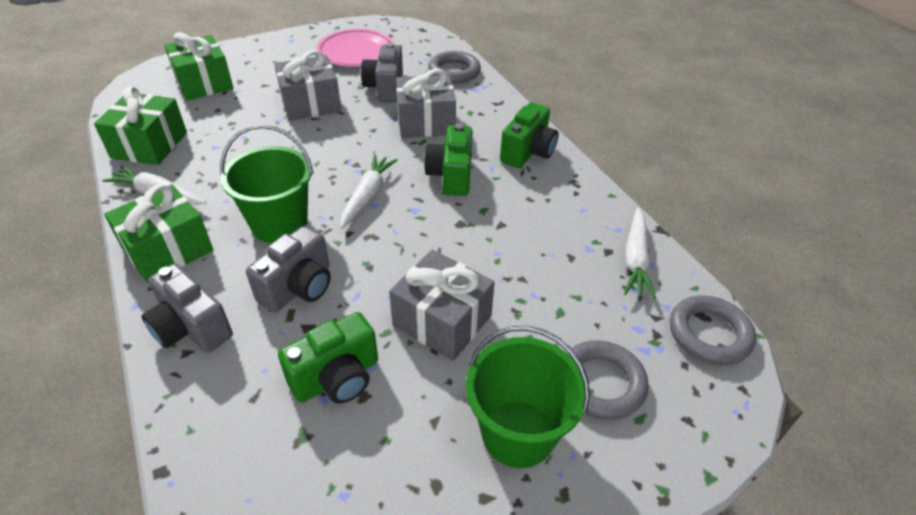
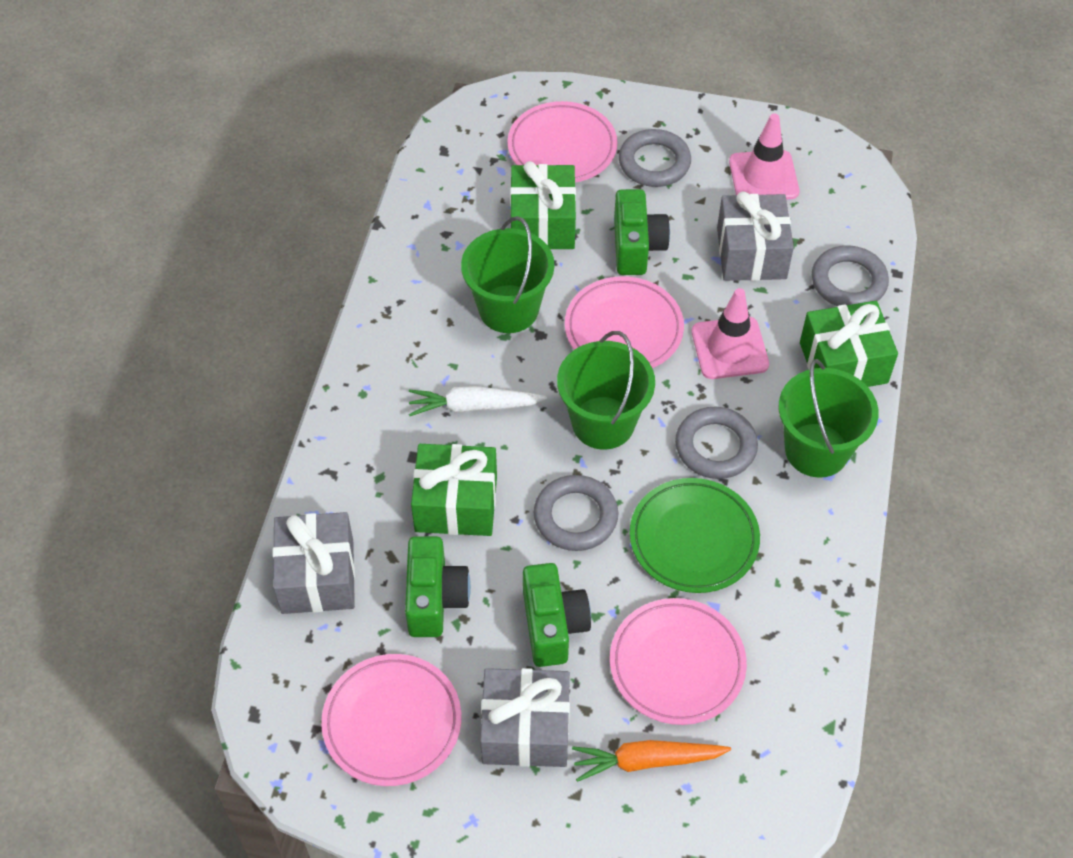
green bucket: [220,125,313,243] [466,326,590,468] = 2 -> [461,216,554,333] [557,331,655,449] [778,359,879,478] = 3
green plate: none = 0 -> [630,478,760,593] = 1
grey camera: [142,263,233,353] [246,225,331,312] [361,43,403,102] = 3 -> none = 0
grey ring: [428,51,481,83] [567,340,648,420] [670,295,756,365] = 3 -> [534,475,619,551] [619,129,691,187] [675,407,758,479] [812,245,889,306] = 4
orange carrot: none = 0 -> [572,740,731,782] = 1
pink plate: [317,29,395,67] = 1 -> [321,654,461,786] [508,101,617,183] [565,276,684,368] [610,598,747,725] = 4
pink traffic cone: none = 0 -> [692,288,769,379] [729,113,799,200] = 2
white carrot: [102,166,206,205] [340,154,398,229] [624,208,656,299] = 3 -> [409,386,547,416] = 1

